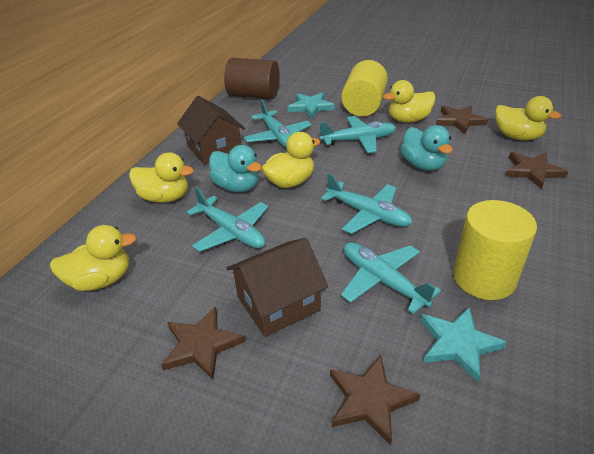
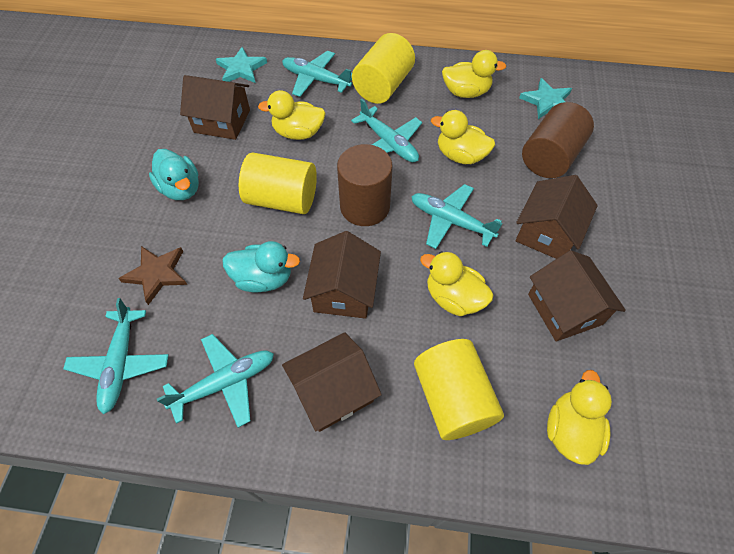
brown cylinder: [224,58,280,99] = 1 -> [337,144,393,226] [522,102,594,178] = 2
brown house: [177,96,245,165] [227,238,328,337] = 2 -> [180,75,250,140] [282,332,382,432] [303,231,381,319] [515,175,598,259] [528,250,626,341] = 5
brown star: [161,306,245,380] [330,356,420,445] [436,106,488,134] [505,152,568,189] = 4 -> [118,246,187,305] = 1
yellow cylinder: [341,60,388,116] [453,200,537,300] = 2 -> [239,152,317,214] [352,33,415,104] [414,339,504,440] = 3

